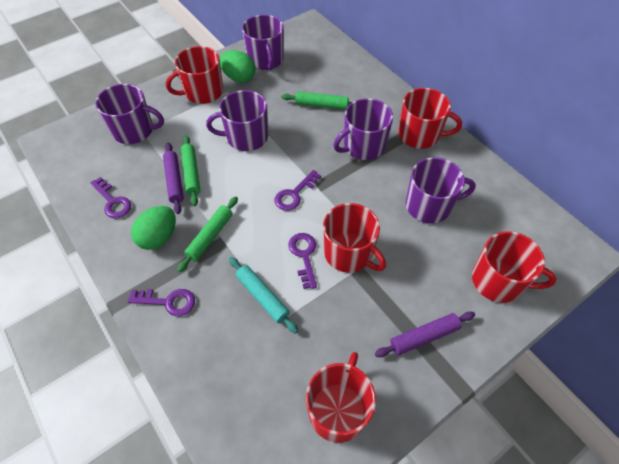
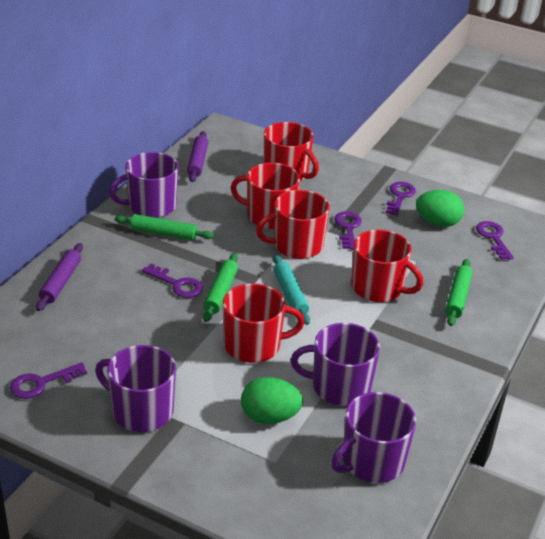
purple key: [90,177,131,218] [127,289,195,316] [275,170,321,211] [288,233,317,289] = 4 -> [10,362,87,399] [142,264,203,298] [334,211,362,250] [386,182,416,216] [476,221,514,260] = 5
purple mug: [95,84,164,144] [206,90,268,151] [242,15,284,70] [333,99,393,160] [406,157,476,223] = 5 -> [95,345,176,432] [109,152,179,218] [291,323,380,406] [331,392,416,483] = 4

